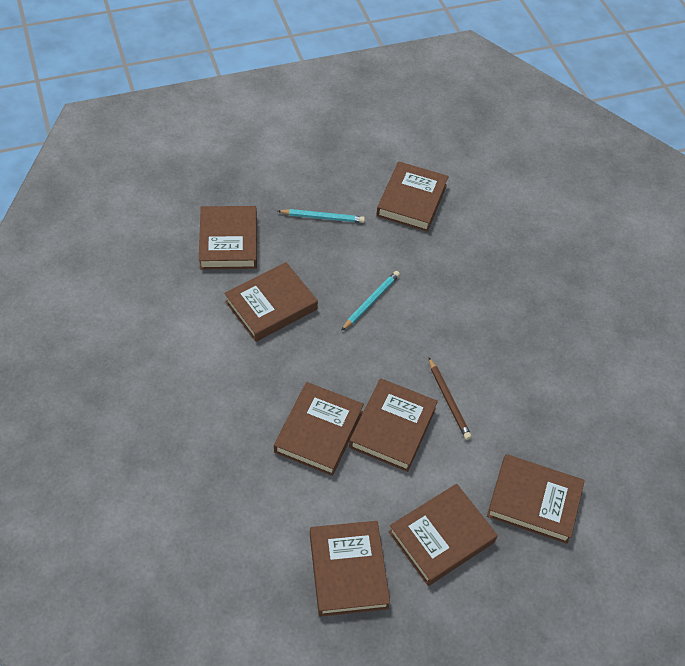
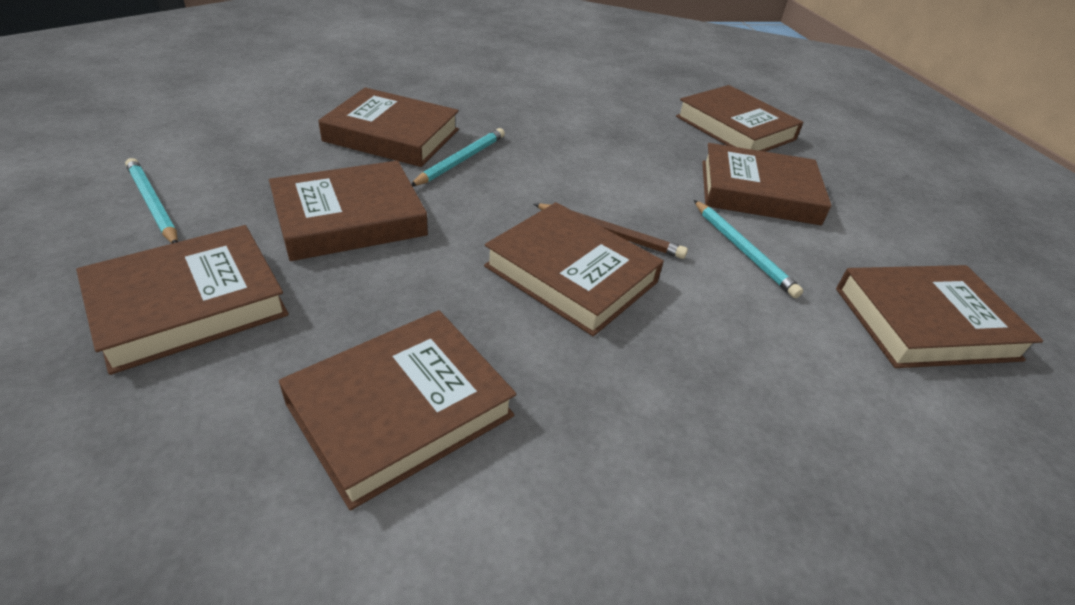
turquoise pencil: [278,209,365,223] [341,271,400,331] = 2 -> [125,158,178,244] [411,128,505,186] [694,200,803,298] = 3

